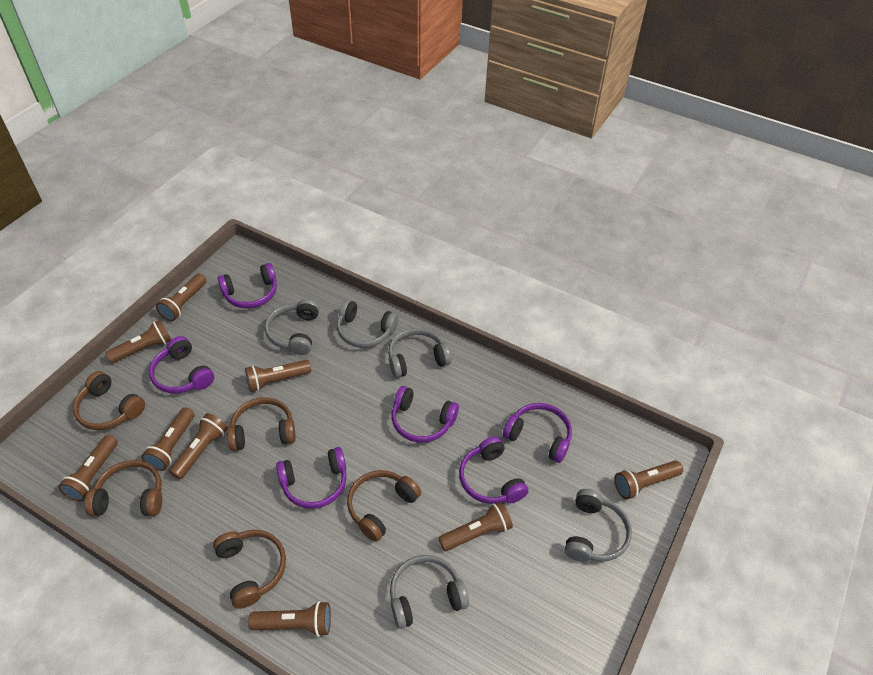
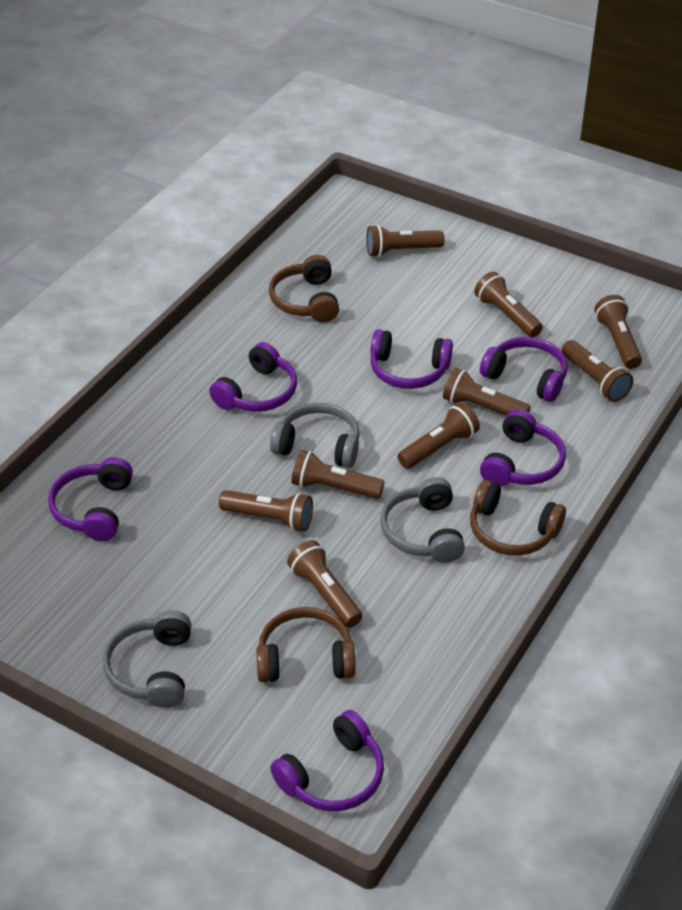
brown headphones: [73,371,145,430] [85,460,162,516] [213,530,286,609] [227,397,296,451] [347,470,421,542] = 5 -> [257,607,355,682] [269,255,339,322] [470,480,566,556] = 3
grey headphones: [265,299,319,355] [337,300,398,348] [388,328,451,378] [390,555,469,629] [564,489,632,562] = 5 -> [103,610,191,708] [270,403,360,468] [381,477,465,563] = 3

